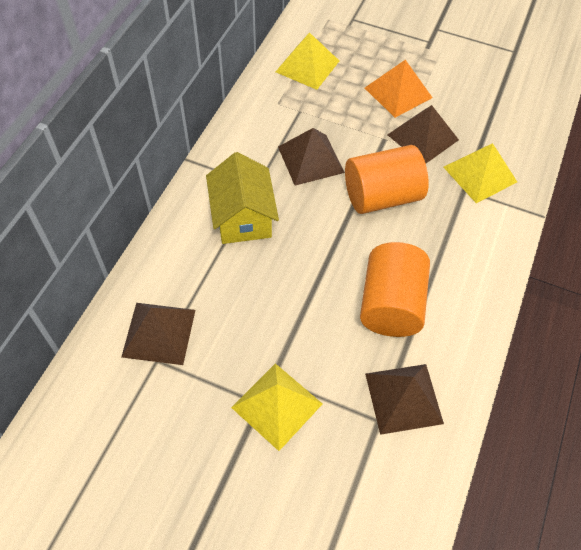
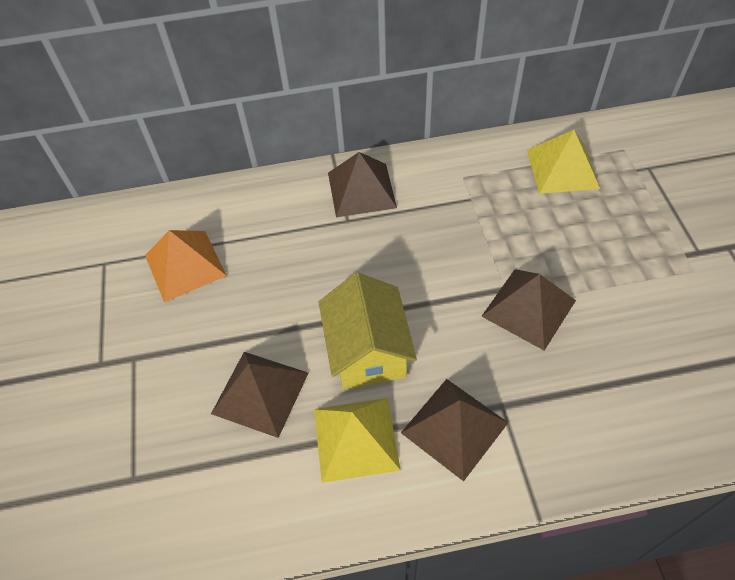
orange cylinder: [345,145,429,214] [360,242,430,337] = 2 -> none = 0
yellow pyramid: [231,363,323,451] [276,32,339,90] [443,143,517,203] = 3 -> [314,398,401,483] [527,130,600,194] = 2

